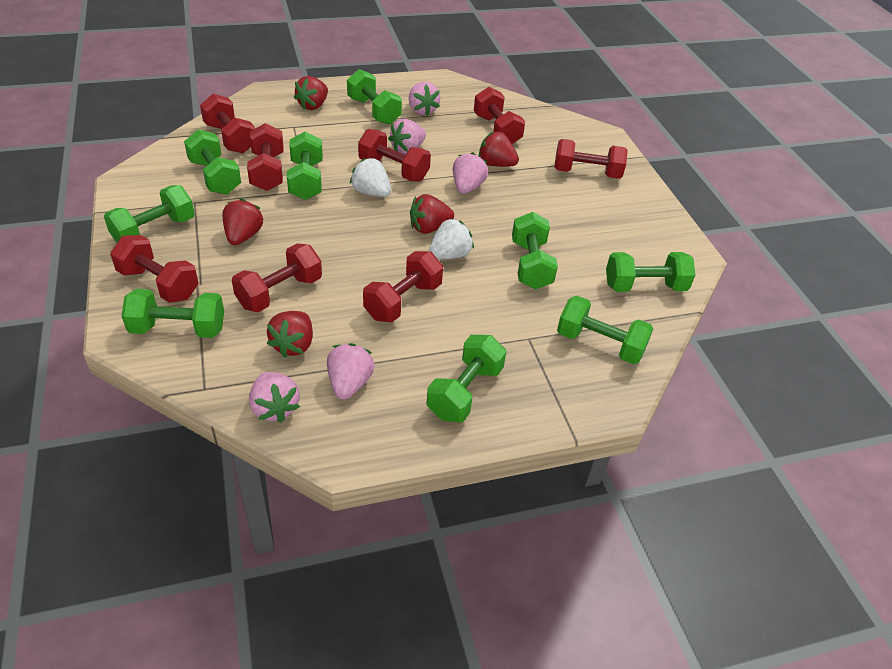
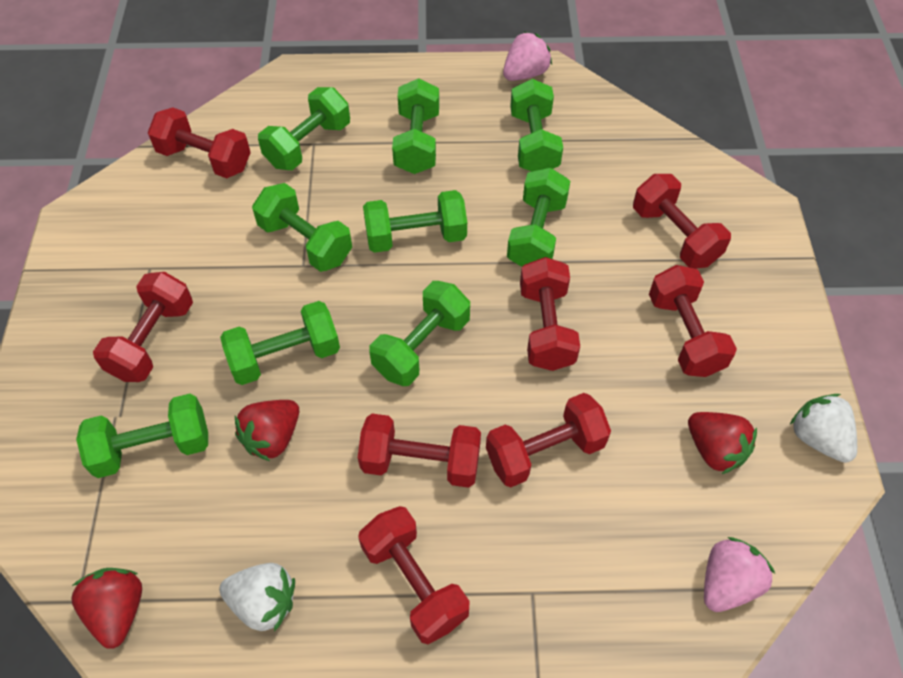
pink strawberry: [249,372,300,423] [327,343,375,399] [388,119,426,154] [409,82,440,116] [453,152,488,194] = 5 -> [503,31,552,81] [704,537,775,612] = 2
red strawberry: [222,199,264,245] [267,311,313,357] [294,76,328,110] [410,194,454,234] [479,132,519,167] = 5 -> [71,568,142,649] [235,400,299,462] [688,412,757,474] = 3

